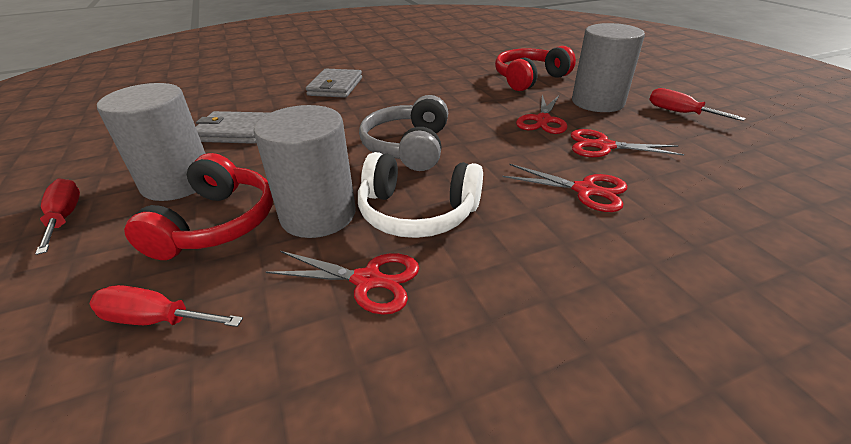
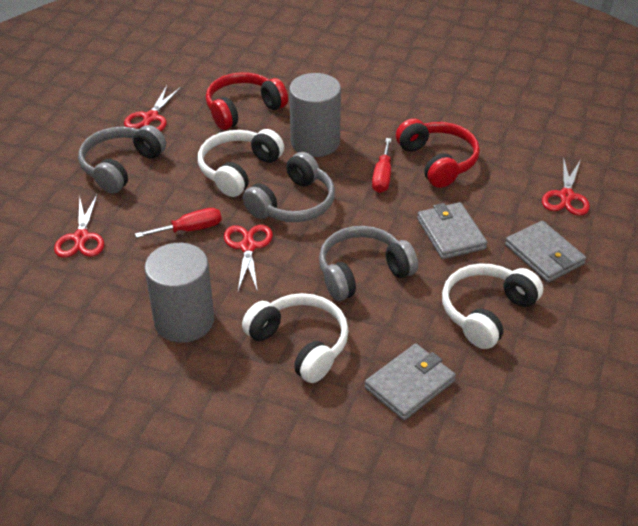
grey cylinder: [97,83,206,201] [254,105,356,238] [572,23,645,112] = 3 -> [144,243,214,343] [289,73,341,157] = 2
grey headphones: [359,95,448,171] = 1 -> [78,125,166,193] [243,152,335,222] [319,226,418,301] = 3
grey wallet: [196,111,269,144] [306,69,362,98] = 2 -> [364,344,456,420] [417,202,487,259] [505,221,586,282] = 3
red screwdriver: [35,179,80,255] [89,285,243,327] [649,88,746,121] = 3 -> [135,208,222,238] [372,138,391,193] = 2
white headphones: [358,152,483,238] = 1 -> [198,129,284,197] [242,293,349,383] [442,263,543,349] = 3

